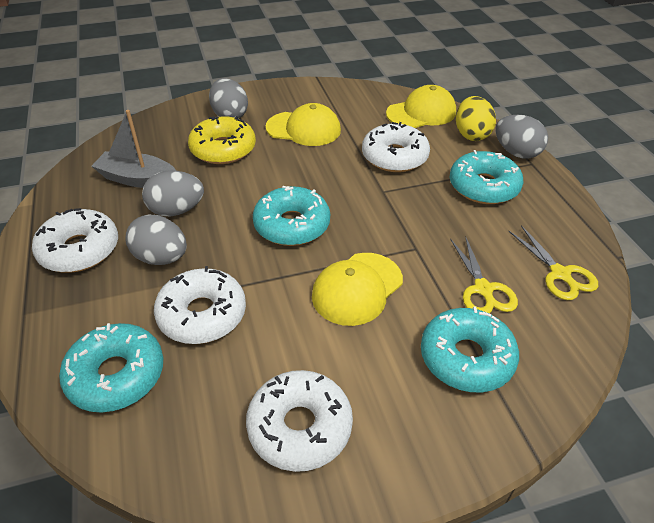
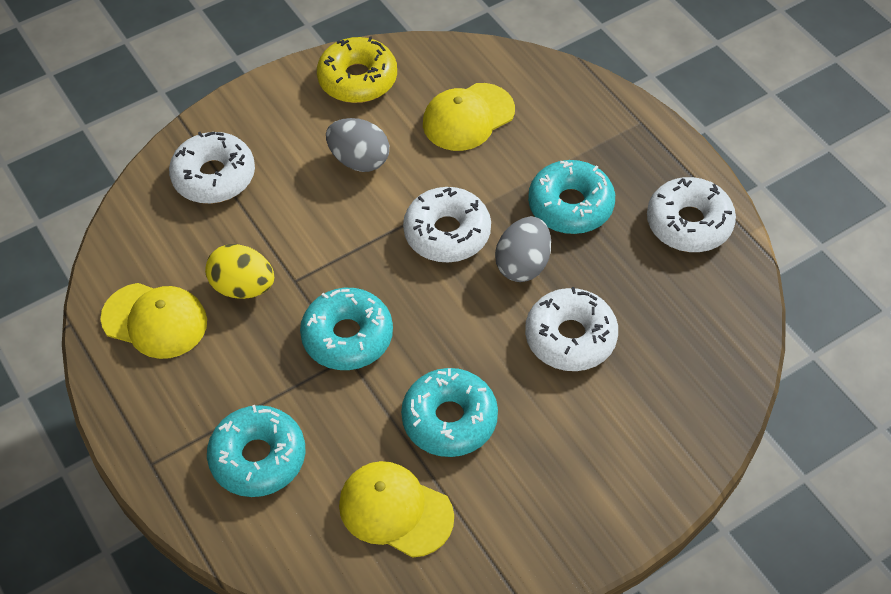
grey boat: [91,110,176,188] = 1 -> none = 0
grey egg: [125,215,187,265] [142,170,204,216] [209,78,248,119] [496,115,548,158] = 4 -> [326,118,389,172] [495,216,551,282] = 2
yellow scissors: [450,236,518,313] [509,225,598,300] = 2 -> none = 0

